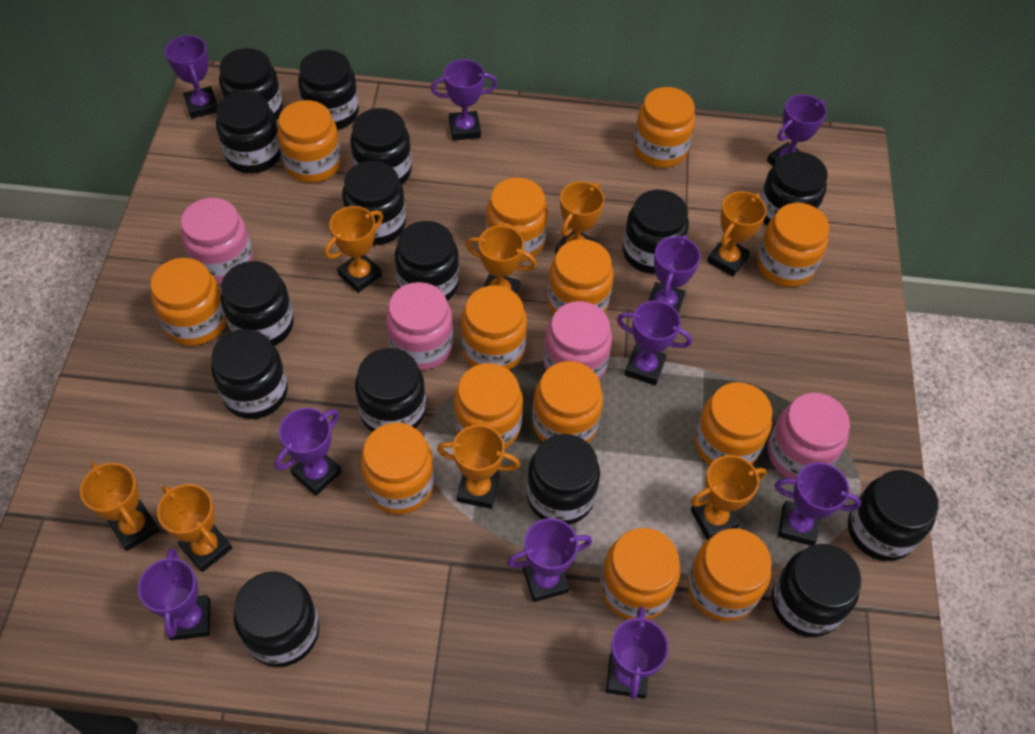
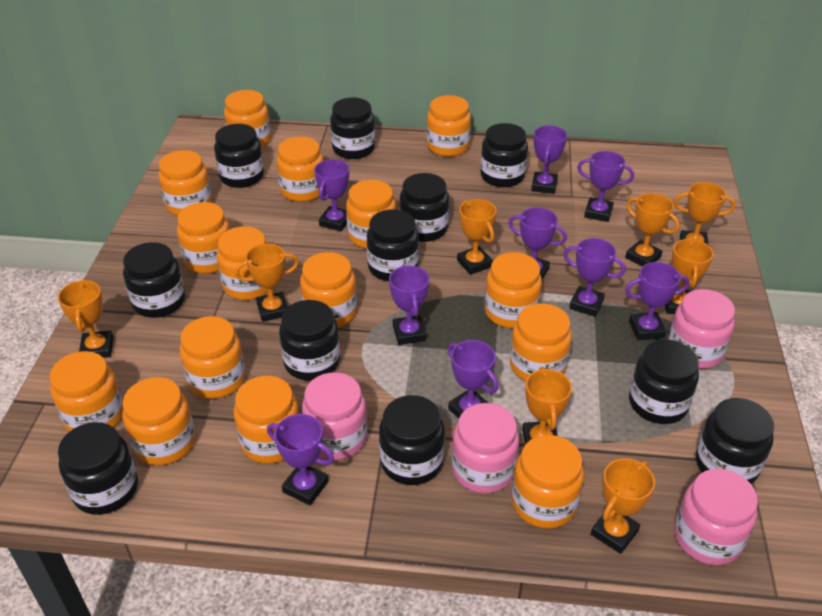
black jar: [211,329,288,419] [216,91,281,173] [219,48,283,121] [221,261,294,346] [234,571,319,667] [298,50,359,130] [342,161,406,245] [350,108,412,184] [355,348,426,432] [395,221,459,301] [526,434,600,525] [623,190,689,274] [760,151,828,226] [772,544,861,637] [848,470,939,561] = 15 -> [58,422,138,515] [123,242,185,318] [214,124,264,188] [279,300,340,381] [330,97,375,159] [367,209,419,281] [379,395,445,485] [399,173,449,242] [480,123,528,187] [629,340,699,424] [696,398,774,484] = 11
orange jar: [150,258,226,346] [277,100,341,183] [360,423,434,514] [454,363,523,449] [461,286,527,370] [486,178,548,262] [532,361,603,443] [547,239,613,314] [600,528,681,620] [633,87,695,168] [687,528,772,622] [695,382,772,465] [757,203,829,287] = 13 -> [50,351,123,432] [122,377,195,465] [158,150,212,216] [177,202,230,274] [180,316,245,399] [217,226,268,300] [224,90,271,148] [234,376,299,464] [276,137,323,202] [300,252,357,327] [346,180,396,249] [427,95,471,157] [485,252,542,328] [510,303,572,381] [512,435,584,529] = 15
purple trophy: [138,548,210,641] [165,35,218,119] [275,408,342,496] [431,59,498,141] [507,518,592,602] [606,607,669,700] [617,301,692,386] [649,235,701,314] [767,94,827,166] [775,462,861,546] = 10 -> [267,414,334,505] [314,159,349,231] [389,265,430,345] [448,340,498,418] [508,207,567,280] [531,125,567,194] [563,238,626,317] [577,151,634,222] [625,262,690,341] = 9

